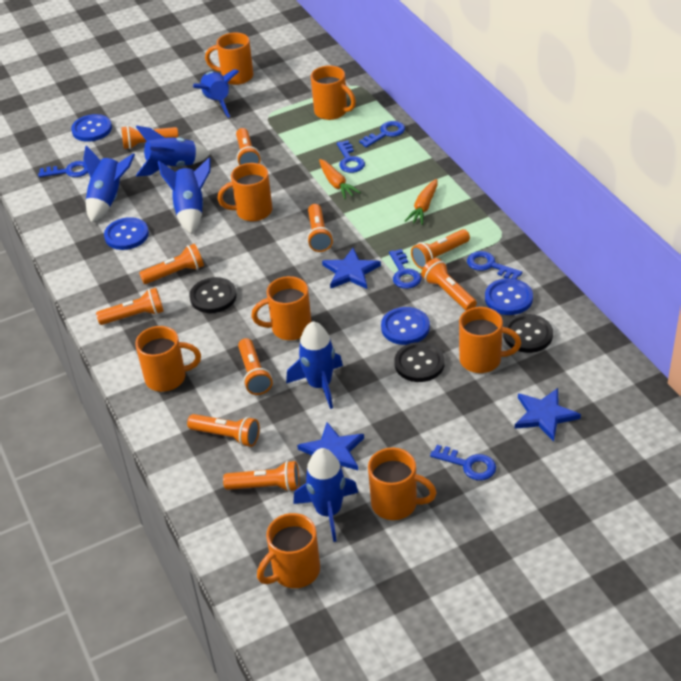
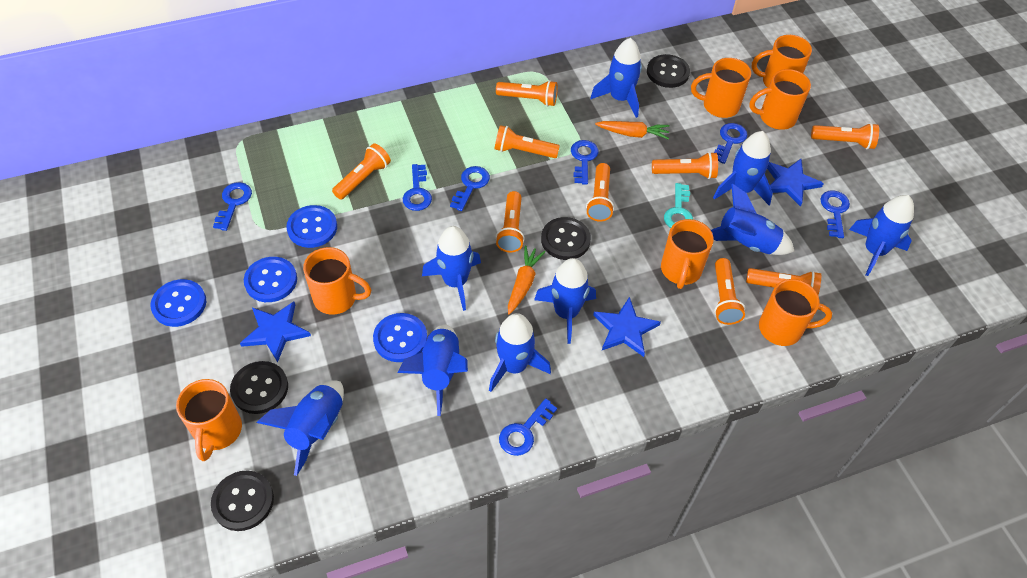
black button: [189,277,237,313] [394,342,445,382] [503,314,553,353] = 3 -> [211,471,274,531] [230,361,288,414] [541,217,591,260] [647,54,690,88] = 4
blue key: [38,161,88,177] [337,140,365,173] [359,121,405,148] [389,249,421,289] [430,445,496,480] [467,251,522,279] = 6 -> [213,182,252,231] [403,164,432,211] [450,166,490,211] [499,398,557,456] [571,140,598,185] [714,123,747,164] [820,190,850,238] = 7
blue rocket: [83,145,135,223] [136,125,210,177] [158,157,211,234] [193,69,239,118] [286,321,343,409] [293,448,358,542] = 6 -> [257,380,344,476] [398,324,468,416] [422,226,481,311] [489,313,551,392] [534,258,596,344] [591,38,642,118] [711,184,795,255] [713,131,773,205] [849,195,914,276] = 9
orange flashlight: [96,288,164,325] [121,126,178,149] [139,244,204,284] [187,414,260,447] [223,461,300,492] [236,128,261,165] [238,338,273,395] [307,204,333,252] [411,229,470,269] [421,258,477,311] = 10 -> [332,143,391,200] [495,125,560,158] [496,80,558,106] [496,191,525,252] [586,163,614,222] [652,152,718,179] [714,258,745,325] [746,268,821,295] [811,123,879,149] = 9
orange mug: [135,326,201,392] [205,32,253,85] [218,163,273,221] [251,276,311,340] [257,513,320,588] [311,66,356,120] [368,448,437,520] [459,307,521,373] = 8 -> [176,379,242,461] [303,247,371,315] [661,219,714,289] [691,58,751,118] [749,69,811,130] [752,35,812,88] [759,279,832,346] = 7
turquoise key: none = 0 -> [664,183,693,228] = 1

